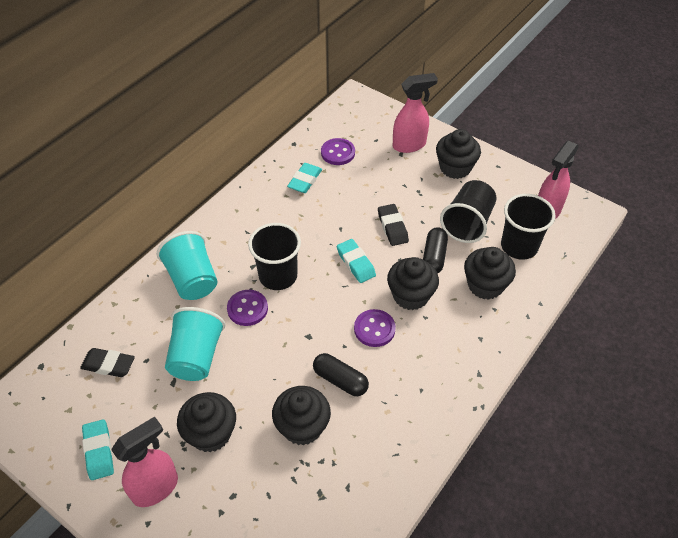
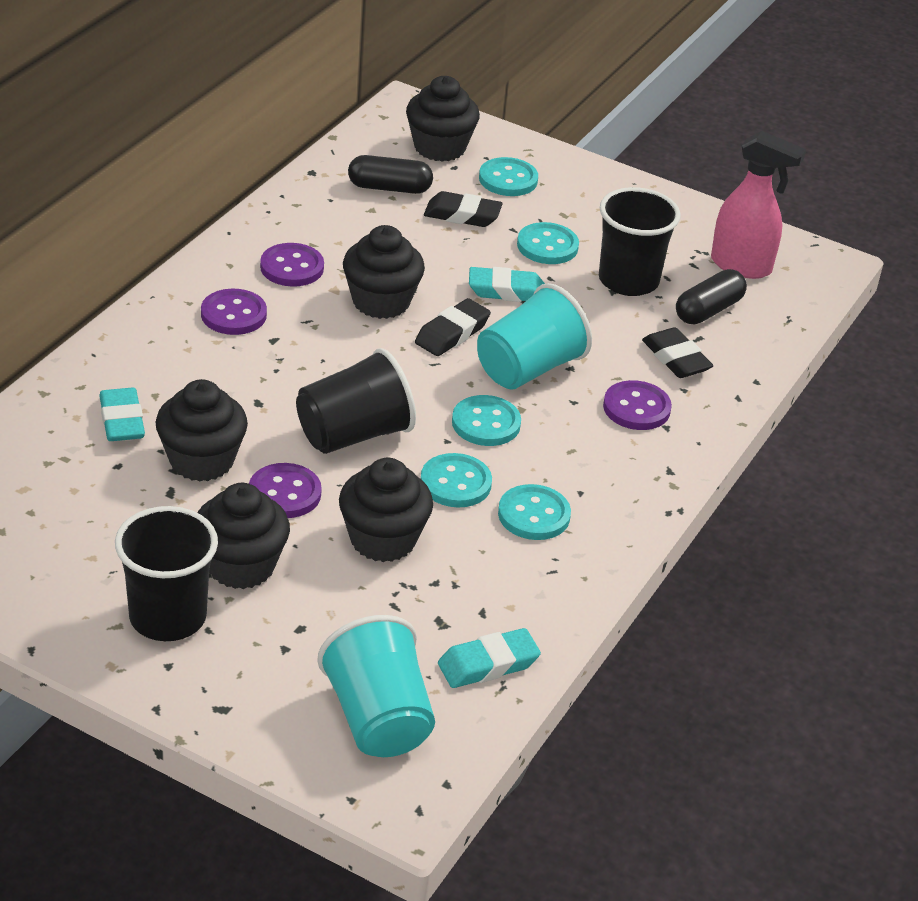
black eraser: [80,348,135,377] [378,204,409,246] = 2 -> [415,298,491,356] [424,191,503,227] [642,327,713,378] = 3
pink spray bottle: [111,417,178,507] [393,73,438,153] [538,140,579,219] = 3 -> [711,131,806,279] = 1
purple button: [227,290,268,326] [321,138,355,165] [354,309,396,347] = 3 -> [201,289,267,335] [249,463,322,518] [260,243,324,287] [603,380,672,430] = 4
turquoise button: none = 0 -> [421,453,492,507] [452,395,521,446] [479,157,538,196] [498,484,571,540] [517,222,579,264] = 5

